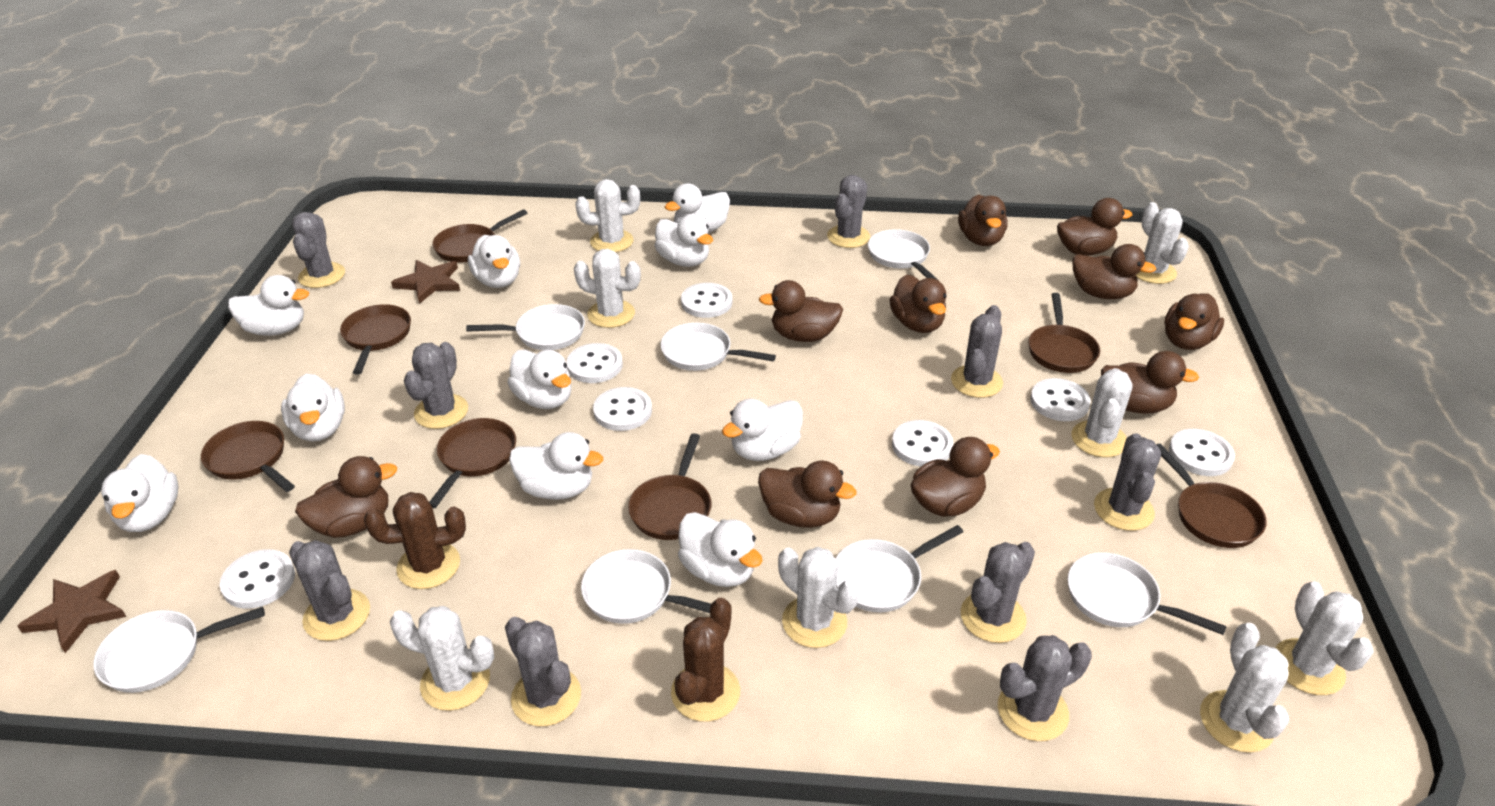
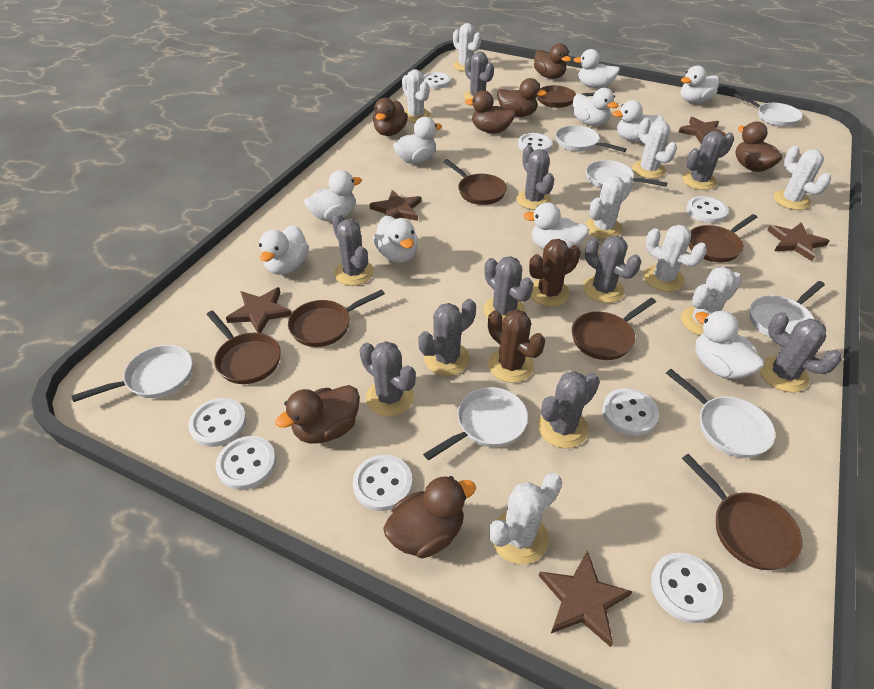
brown duck: [295,456,397,538] [758,461,856,528] [759,280,843,342] [889,274,946,333] [911,437,1000,517] [958,195,1007,246] [1057,198,1132,256] [1073,244,1156,299] [1101,351,1199,414] [1164,293,1224,350] = 10 -> [275,385,360,443] [373,98,408,136] [383,476,476,558] [465,90,516,133] [497,78,547,117] [534,43,571,79] [735,122,782,172] = 7
brown star: [17,570,127,653] [391,260,460,304] = 2 -> [226,287,292,333] [369,190,421,221] [539,550,633,647] [679,117,726,144] [767,222,829,261] = 5
grey cactus: [289,540,370,641] [292,212,345,288] [404,342,468,429] [505,617,581,727] [827,175,870,248] [951,305,1003,398] [961,542,1035,643] [998,635,1092,741] [1094,433,1161,531] = 9 -> [332,214,374,286] [359,341,416,417] [418,299,476,376] [464,51,494,100] [483,256,534,321] [516,145,554,210] [538,371,600,448] [583,235,641,303] [682,131,734,190] [760,312,842,392] = 10
white button: [220,549,295,609] [566,343,623,383] [593,387,652,431] [681,283,732,318] [892,420,953,466] [1030,378,1091,421] [1169,429,1235,476] = 7 -> [188,398,247,447] [216,436,276,490] [353,455,413,511] [423,72,451,89] [518,133,553,152] [602,388,659,436] [651,553,723,623] [686,196,729,223] = 8

